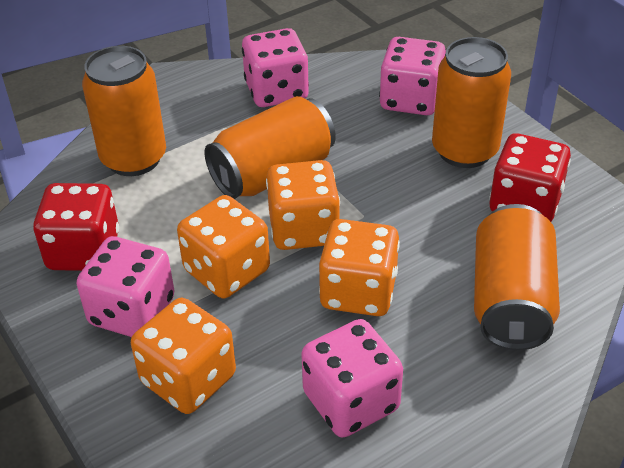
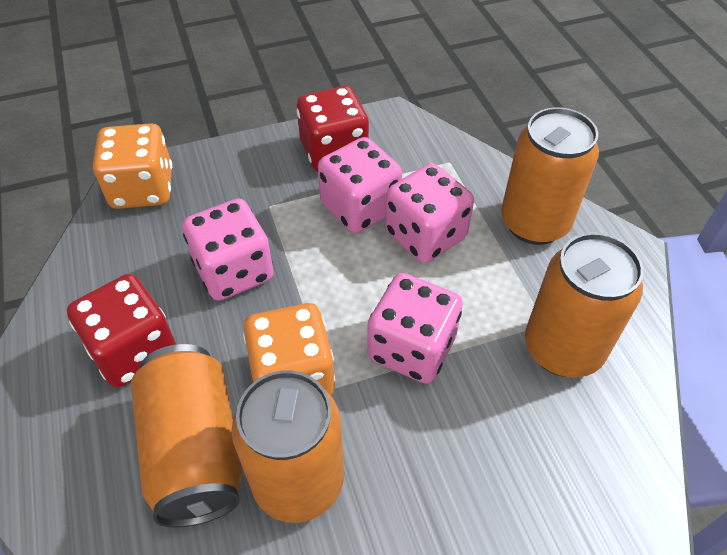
orange dice: [131,298,236,414] [177,195,270,298] [266,160,340,250] [319,219,400,316] = 4 -> [93,123,172,209] [243,303,335,395] = 2

